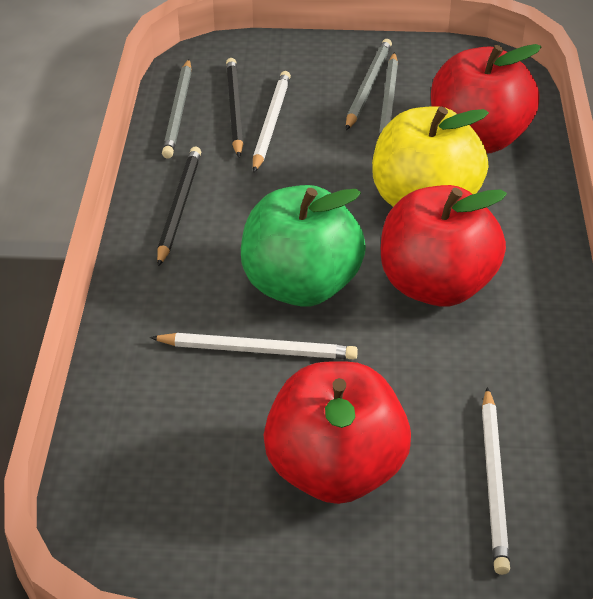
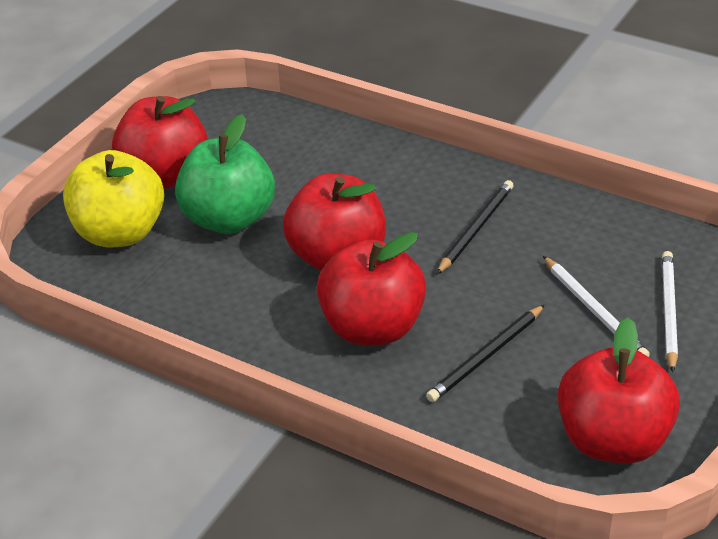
grey pencil: [162,59,192,159] [346,39,392,130] [378,52,398,138] = 3 -> none = 0
red apple: [264,361,411,504] [381,185,507,307] [431,44,541,153] = 3 -> [112,96,208,189] [283,174,386,271] [317,232,426,345] [558,317,680,464] = 4
white pencil: [150,333,358,359] [253,71,291,172] [482,387,510,575] = 3 -> [543,256,650,357] [662,251,678,372] = 2

